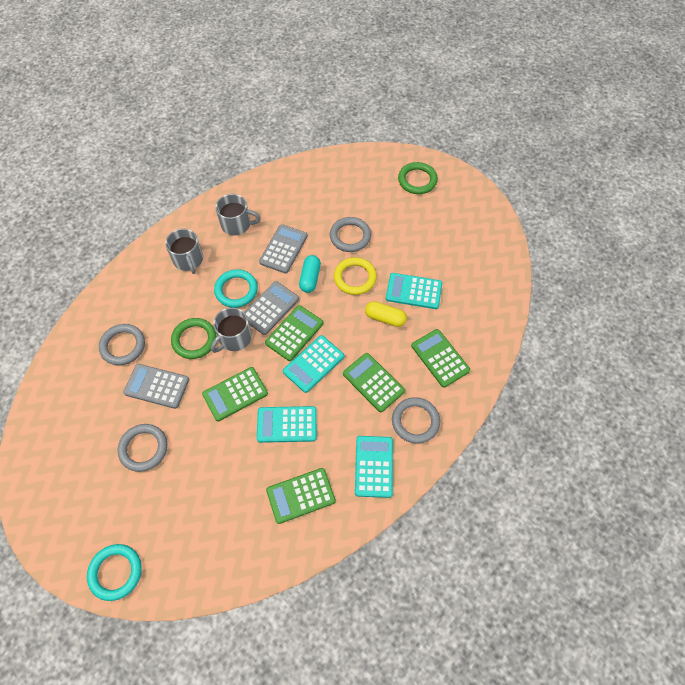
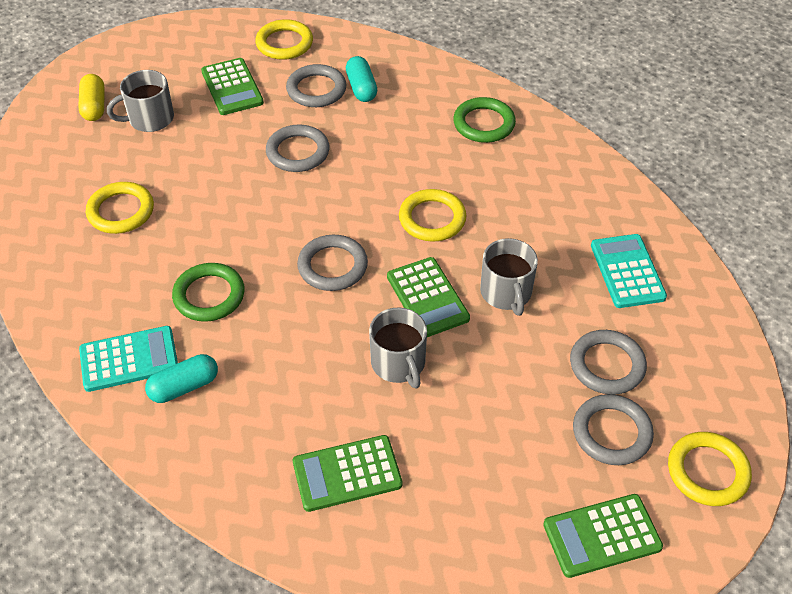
green calculator: [202,367,268,421] [265,305,323,361] [266,468,336,524] [343,353,405,412] [411,329,470,388] = 5 -> [201,58,264,115] [293,435,403,512] [387,257,470,337] [543,494,663,578] = 4
grey calculator: [123,364,189,409] [244,281,299,335] [259,224,308,274] = 3 -> none = 0
grey ring: [99,324,145,365] [117,424,167,472] [330,217,371,252] [392,397,440,444] = 4 -> [266,125,330,172] [286,64,347,107] [297,235,368,291] [570,330,647,394] [573,394,654,465] = 5
turquoise calculator: [257,406,317,443] [283,335,344,393] [355,436,393,498] [386,273,442,309] = 4 -> [79,326,178,392] [591,234,667,308] = 2
turquoise capsule: [299,255,321,293] = 1 -> [145,354,218,403] [346,56,377,102] = 2
turquoise ring: [87,544,142,601] [214,269,258,308] = 2 -> none = 0
yellow ring: [334,257,377,295] = 1 -> [86,182,154,234] [255,19,313,60] [399,189,467,242] [668,432,752,506] = 4

